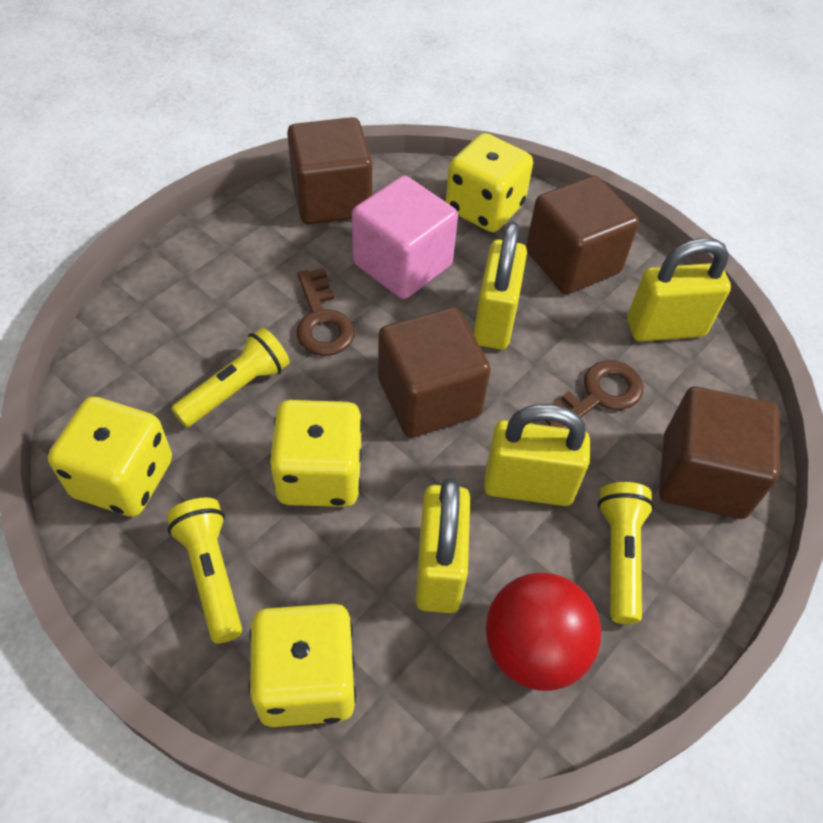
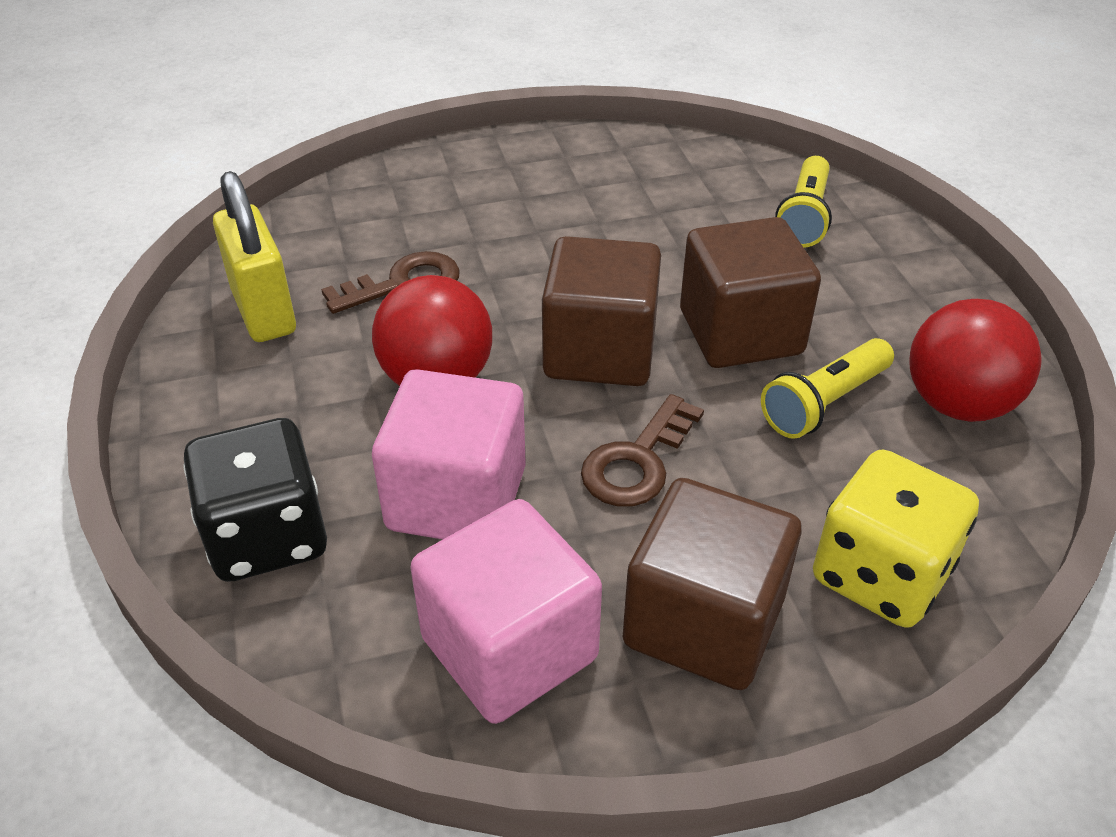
black dice: none = 0 -> [183,418,327,582] = 1
brown cube: [287,117,372,224] [378,307,491,438] [526,176,639,294] [659,387,780,519] = 4 -> [542,236,661,386] [623,478,802,690] [680,217,821,368] = 3
pink cube: [352,176,458,299] = 1 -> [372,369,526,539] [410,499,602,724] = 2
red ball: [486,572,602,691] = 1 -> [372,275,492,386] [910,299,1041,422] = 2
yellow dice: [48,397,172,517] [249,604,356,727] [269,400,362,507] [446,133,533,232] = 4 -> [813,450,979,628] = 1
yellow flashlight: [167,498,242,644] [171,328,290,427] [598,482,654,625] = 3 -> [761,338,894,439] [775,156,832,248] = 2
yellow padlock: [415,477,470,613] [473,221,527,350] [484,404,590,506] [627,238,731,342] = 4 -> [213,171,296,342] = 1

